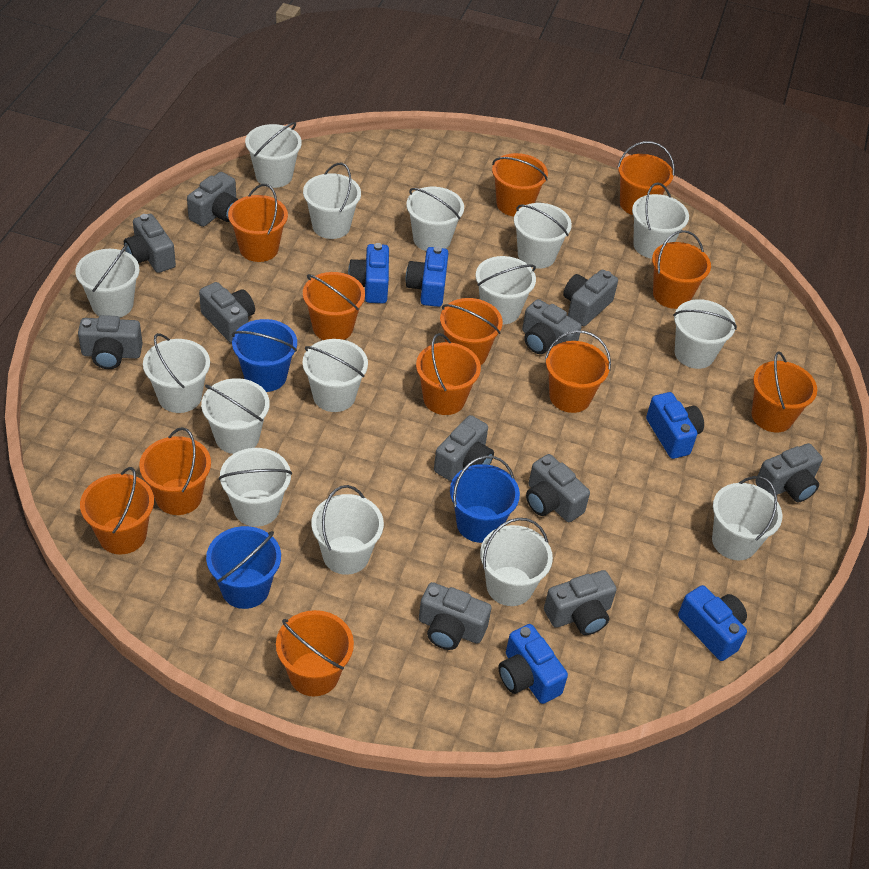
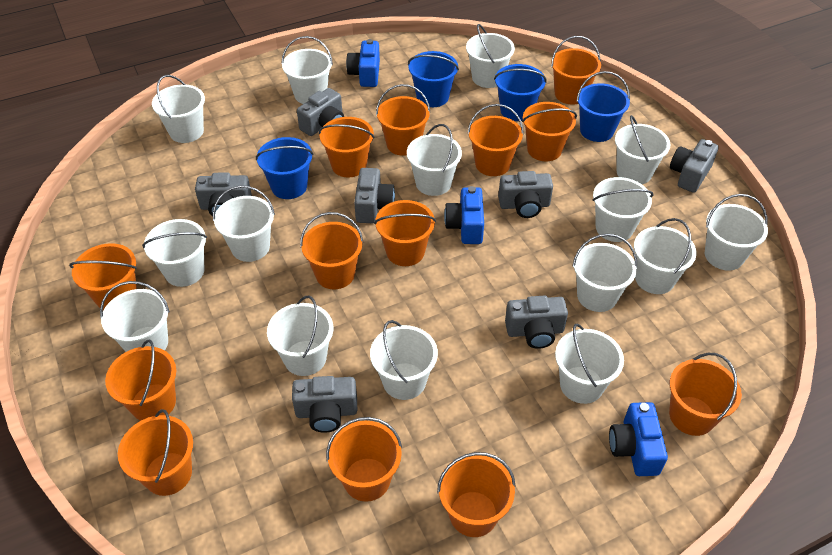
blue bucket: [206,526,281,609] [232,319,297,392] [450,456,520,543] = 3 -> [256,137,313,199] [408,51,459,107] [494,64,547,121] [577,71,630,142] = 4
blue camera: [348,243,389,303] [406,246,449,307] [498,624,568,704] [646,392,704,459] [678,585,747,661] = 5 -> [346,39,380,87] [444,186,484,244] [609,402,668,476] = 3
grey camera: [78,315,143,369] [124,214,176,273] [187,172,239,227] [199,282,255,343] [419,582,491,650] [434,415,494,481] [522,299,582,354] [526,454,590,522] [544,570,617,635] [563,270,618,326] [755,443,823,502] = 11 -> [195,172,252,216] [292,376,357,433] [297,88,344,136] [354,168,395,223] [498,171,553,218] [505,295,568,349] [670,139,719,193] = 7
orange bucket: [80,467,154,555] [139,427,211,515] [228,184,288,262] [276,610,354,696] [303,272,365,340] [416,333,481,415] [440,298,503,365] [492,153,548,217] [545,330,611,413] [617,141,675,215] [652,230,711,309] [751,351,817,433] = 12 -> [69,243,137,311] [105,340,176,421] [118,409,193,496] [300,212,363,289] [319,117,374,177] [326,417,402,502] [374,200,436,266] [376,84,430,156] [437,452,516,537] [468,104,524,176] [522,102,577,161] [551,36,601,105] [669,353,742,436] = 13

